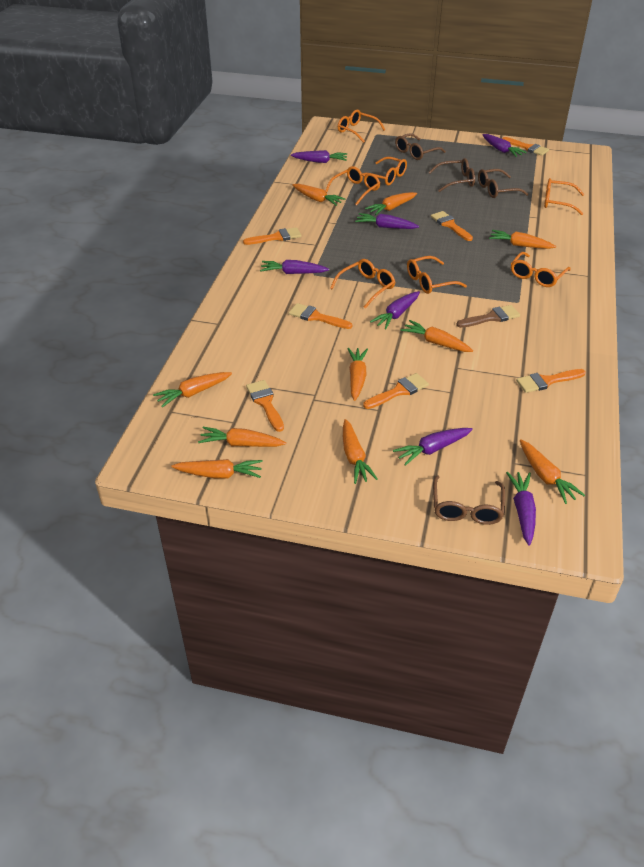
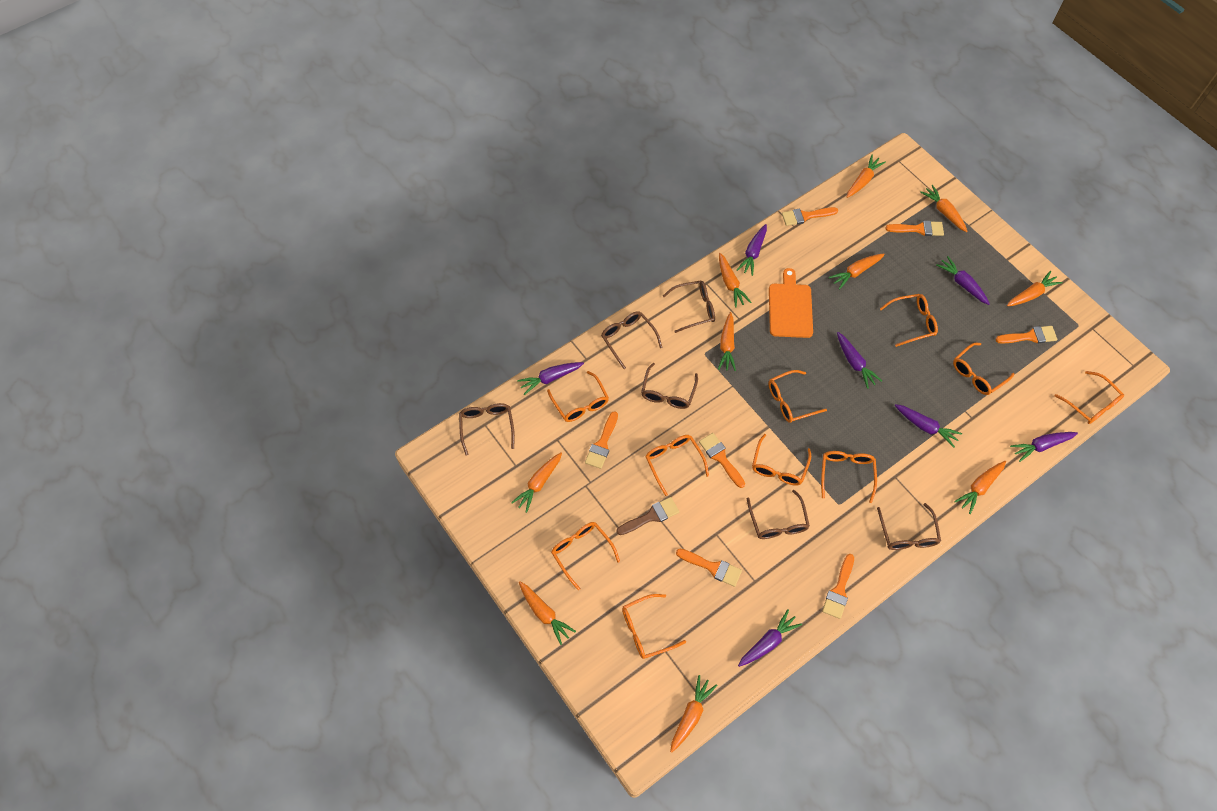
brown glasses: [395,133,446,160] [428,158,475,192] [433,475,505,525] [478,169,529,198] = 4 -> [459,403,515,456] [601,311,662,369] [641,363,698,409] [663,281,715,333] [747,490,810,539] [877,503,941,550] = 6
orange cutting board: none = 0 -> [769,268,813,338] = 1
orange glasses: [325,166,380,206] [330,259,395,309] [338,110,385,143] [364,157,407,185] [407,256,467,294] [511,252,571,287] [544,178,584,215] = 7 -> [547,371,609,422] [551,522,620,590] [622,594,686,659] [645,435,709,496] [752,434,811,486] [768,370,827,423] [821,451,877,503] [880,294,938,347] [953,343,1015,395] [1055,371,1124,424] = 10

